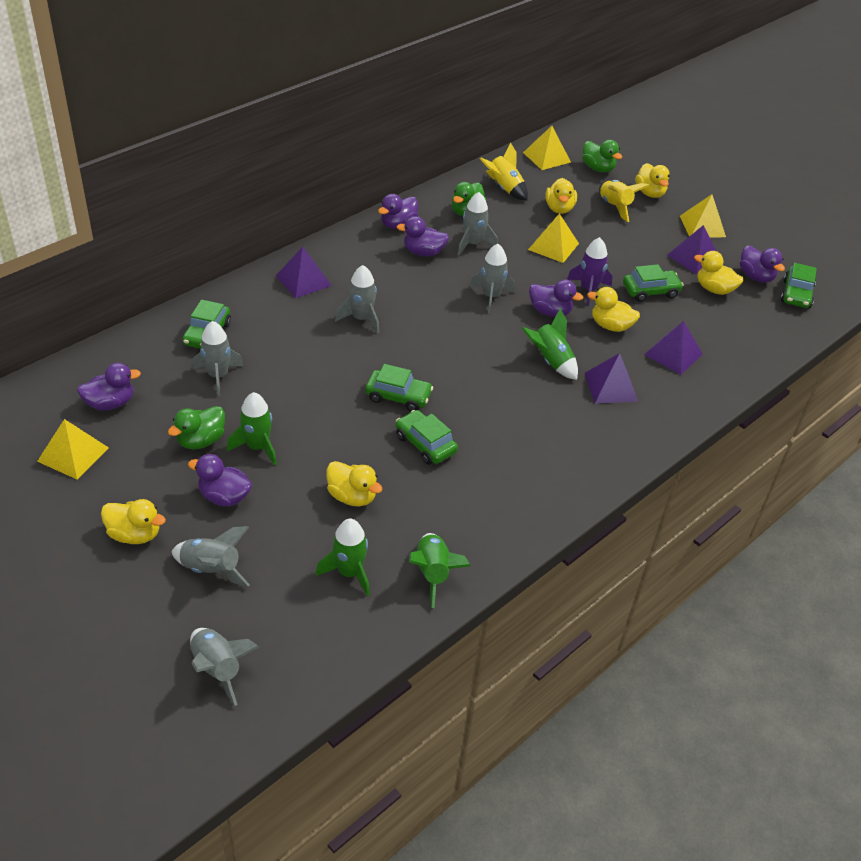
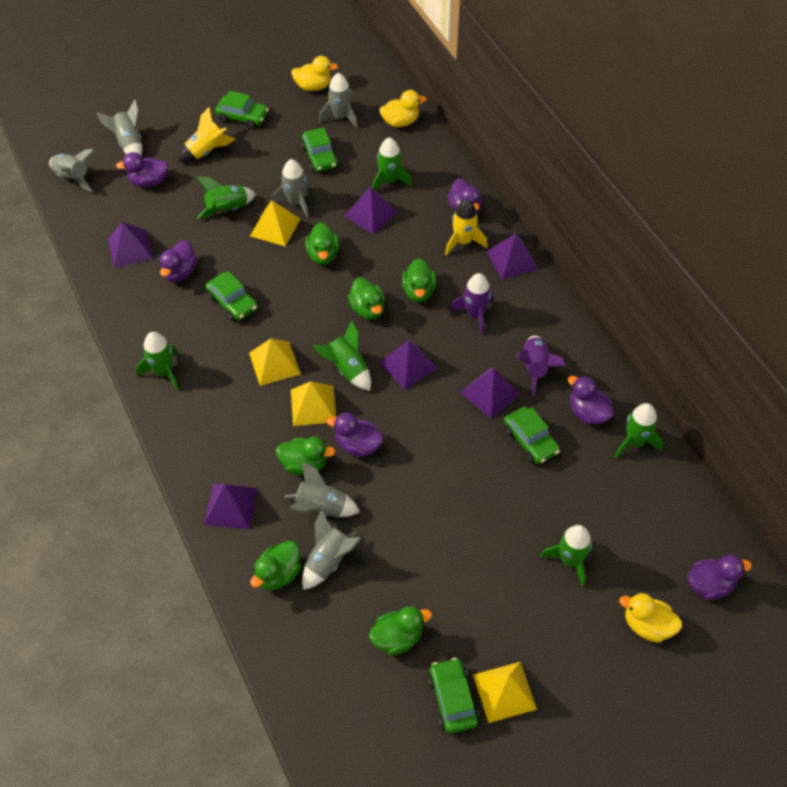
green duck: [168,406,225,450] [452,182,486,216] [582,140,622,172] = 3 -> [250,541,301,590] [276,437,335,475] [306,222,339,265] [348,277,385,320] [369,606,432,655] [402,258,437,302] = 6
green rocket: [227,392,277,465] [316,519,370,596] [409,533,470,608] [522,308,578,380] = 4 -> [136,332,179,390] [197,177,256,219] [313,320,371,391] [372,137,412,190] [540,525,592,587] [615,403,664,458] = 6
purple pyramid: [276,247,332,298] [585,353,638,404] [644,321,703,375] [667,225,716,275] = 4 -> [108,222,154,268] [204,484,258,529] [345,187,398,235] [379,340,438,390] [460,368,520,419] [486,233,538,280] = 6
purple rocket: [567,237,612,306] = 1 -> [450,273,493,335] [517,336,566,396] = 2
yellow duck: [101,499,166,544] [326,461,382,507] [545,178,577,214] [587,287,640,332] [635,163,670,198] [694,251,743,295] = 6 -> [291,56,338,91] [379,90,427,127] [619,593,682,643] = 3

